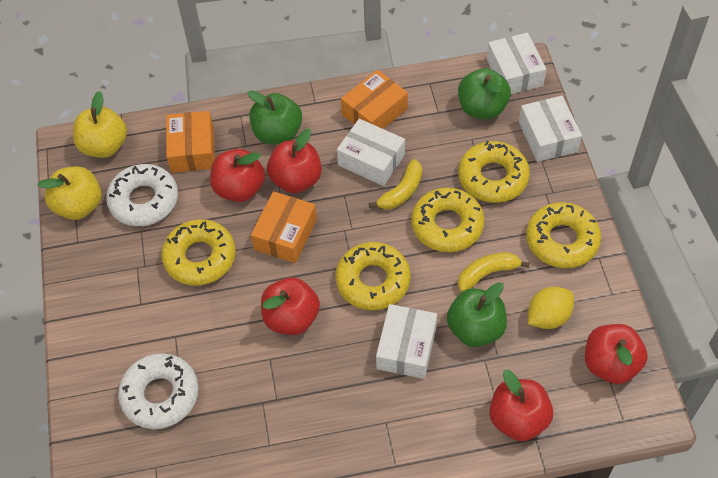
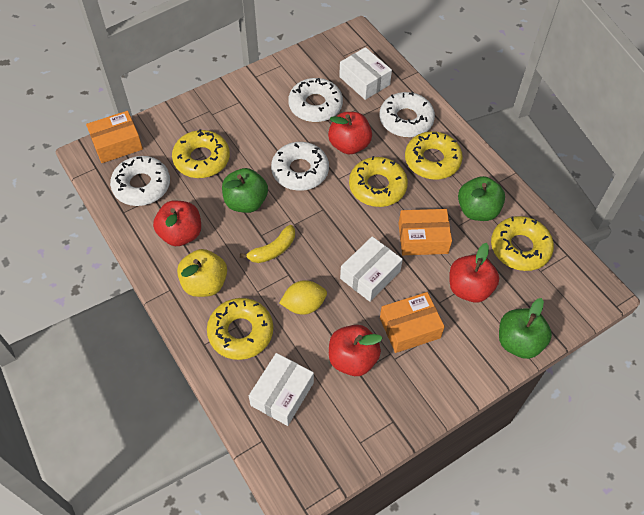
red apple: [210,149,265,202] [261,277,320,335] [267,128,322,193] [489,369,553,441] [585,324,648,384] = 5 -> [153,200,201,246] [328,112,372,155] [329,325,383,376] [449,243,499,303] = 4
white box: [337,119,405,186] [376,304,437,379] [487,33,546,94] [519,96,582,162] = 4 -> [249,353,314,426] [339,47,392,100] [340,236,403,302] = 3
white donut: [106,164,178,226] [118,353,198,429] = 2 -> [110,156,170,206] [271,142,329,191] [288,78,343,122] [380,92,435,137] = 4
yellow apple: [37,166,101,220] [73,91,127,158] = 2 -> [177,249,227,297] = 1
yellow banana: [368,159,422,210] [458,252,530,292] = 2 -> [240,225,295,263] = 1

